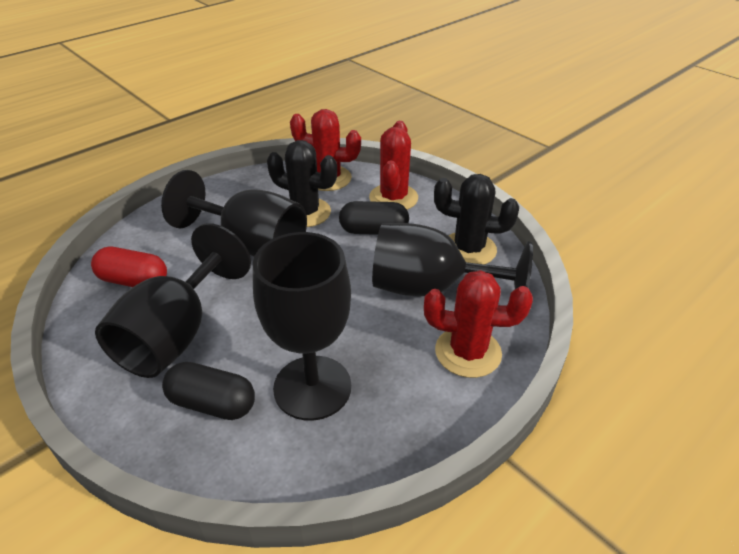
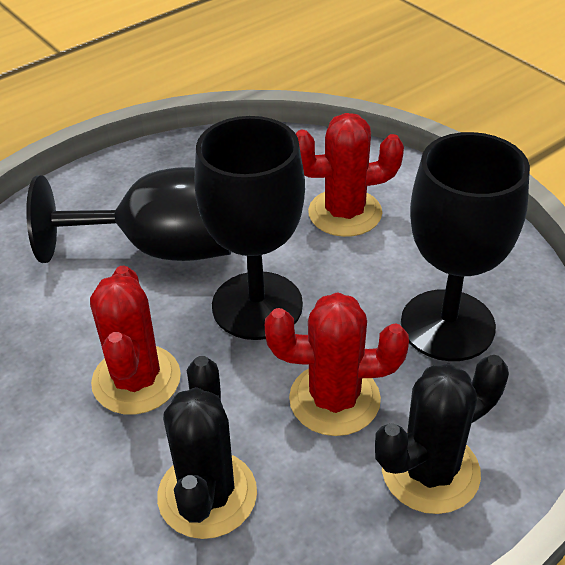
black capsule: [162,362,255,420] [339,201,409,235] = 2 -> none = 0
black goblet: [95,223,251,378] [161,170,307,256] [253,232,351,421] [372,223,533,296] = 4 -> [26,167,231,263] [195,116,305,340] [401,132,530,361] = 3
red capsule: [91,247,167,287] = 1 -> none = 0

